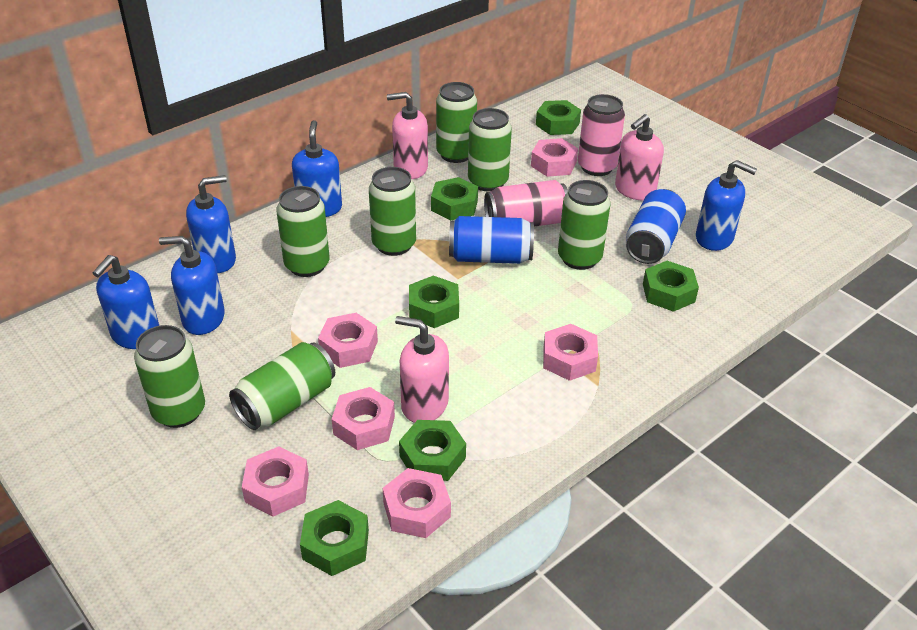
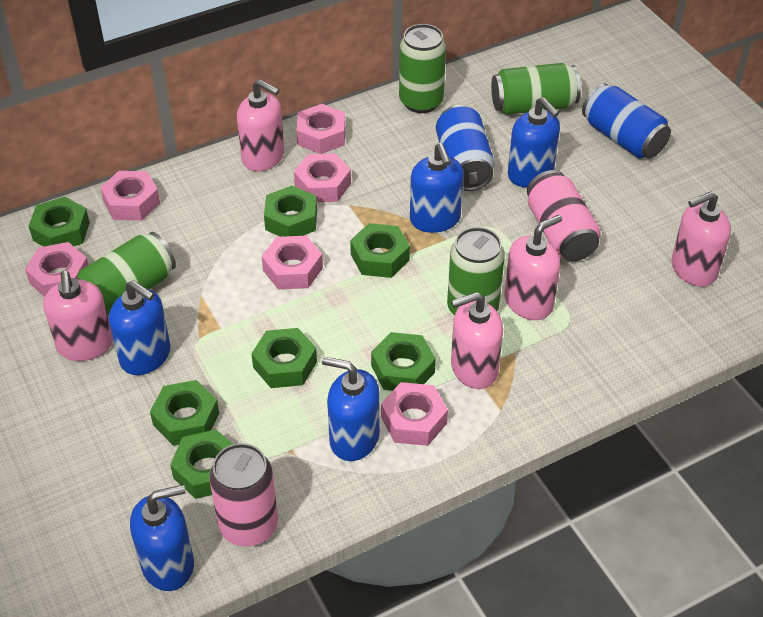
green can: [134,325,205,428] [229,342,335,430] [276,186,330,277] [369,167,416,256] [436,82,477,163] [468,108,512,192] [558,180,611,270] = 7 -> [76,232,176,315] [399,24,446,113] [447,227,505,316] [491,63,581,115] = 4
green nut: [300,500,369,576] [399,420,466,481] [409,276,459,328] [431,177,478,221] [536,100,581,135] [643,261,699,312] = 6 -> [29,197,90,247] [150,380,219,446] [170,430,233,499] [251,328,317,388] [264,185,317,237] [350,223,410,278] [371,332,436,391] = 7
pink soap dispenser: [387,92,428,179] [395,316,449,423] [615,114,664,201] = 3 -> [43,271,113,361] [237,79,284,172] [451,292,503,389] [504,215,562,320] [671,191,731,287] = 5

